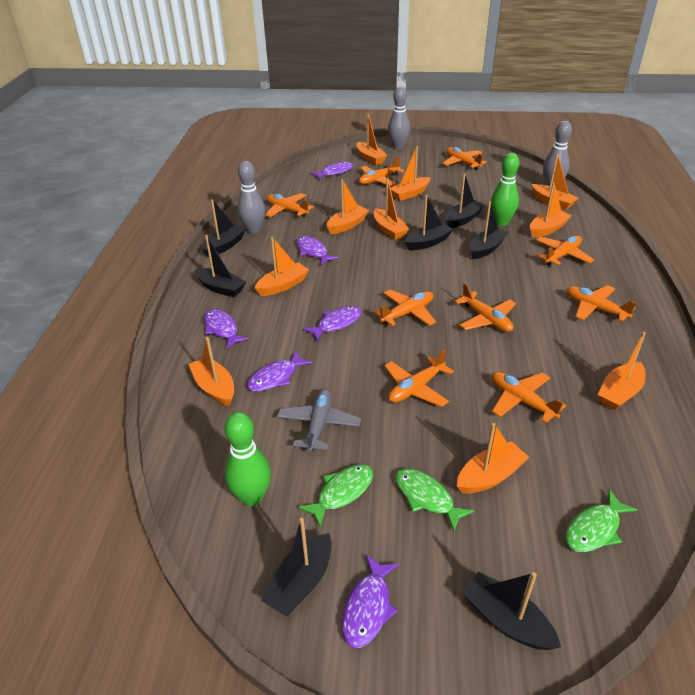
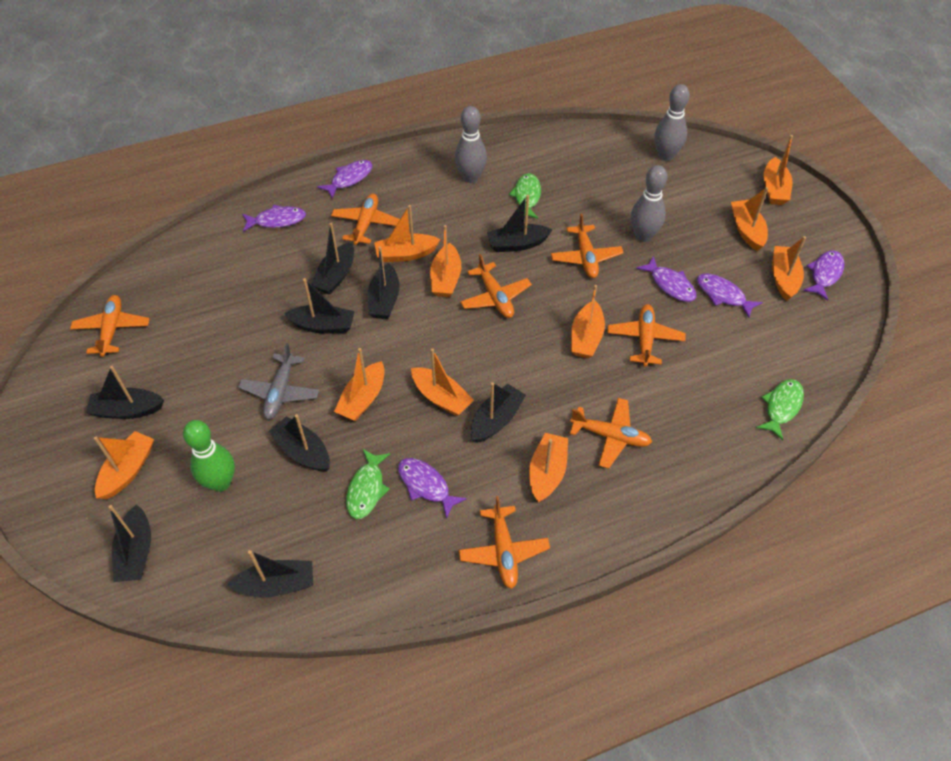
black boat: [195,235,246,297] [202,199,246,257] [261,518,332,616] [405,195,453,250] [445,173,484,228] [462,571,561,650] [469,201,508,259] = 7 -> [86,366,164,419] [109,504,151,582] [227,550,313,598] [269,414,330,472] [284,278,355,334] [311,223,354,294] [368,246,400,319] [470,382,526,443] [487,195,552,252] = 9
green bowling pin: [224,412,271,506] [491,153,519,226] = 2 -> [183,420,235,492] = 1
orange plane: [265,193,314,217] [359,157,404,186] [374,290,436,326] [384,350,454,407] [442,147,487,170] [454,283,516,332] [492,372,566,423] [536,236,594,266] [567,285,636,322] = 9 -> [70,295,150,357] [331,194,400,245] [459,496,550,589] [460,254,532,318] [551,213,623,278] [570,398,652,469] [607,304,685,367] = 7

